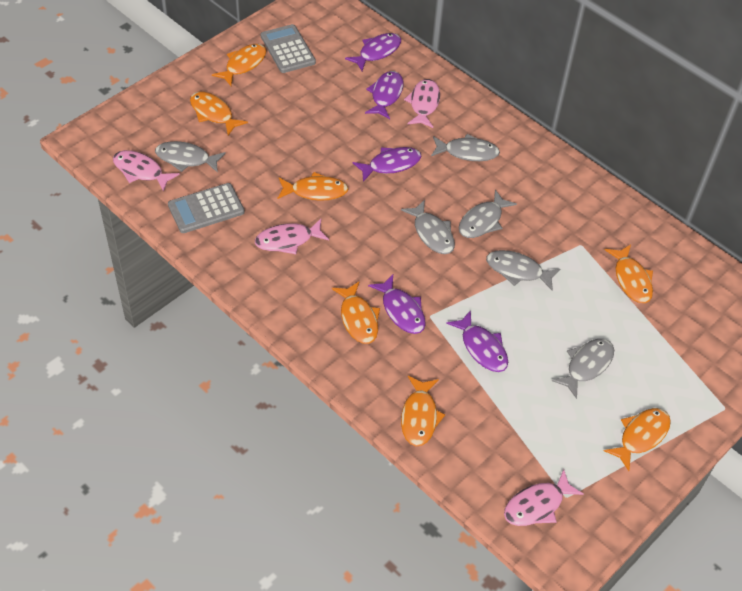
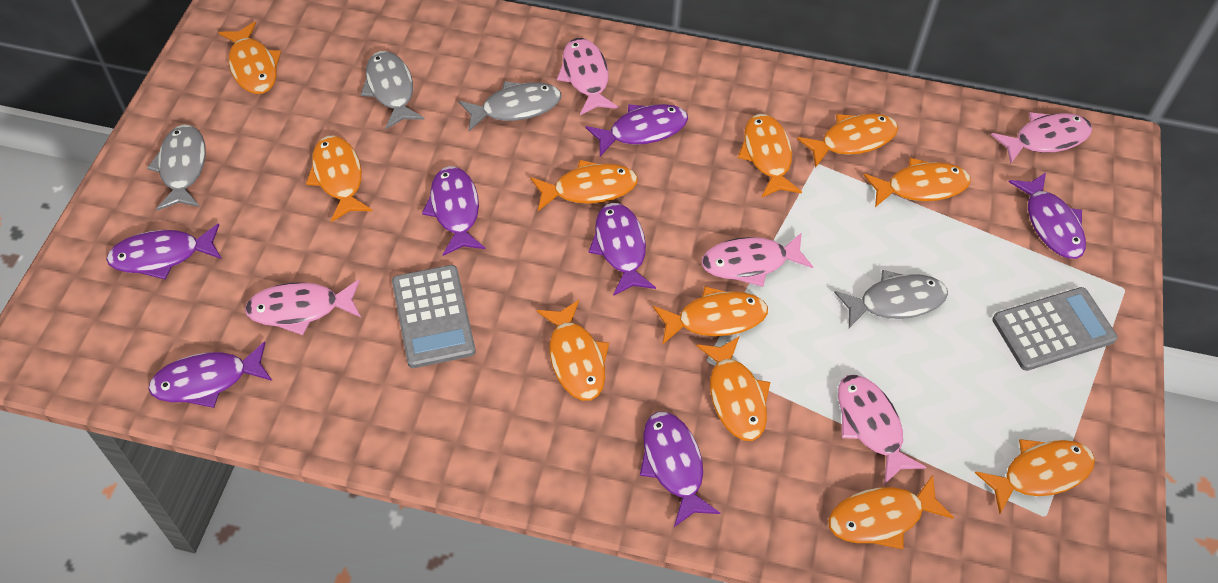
grey fish: [155,141,226,173] [401,200,455,254] [431,134,500,161] [459,190,517,238] [486,250,560,291] [552,339,614,399] = 6 -> [147,125,206,210] [361,51,425,129] [459,81,561,131] [834,270,948,328] = 4
orange fish: [190,92,248,135] [212,44,266,86] [278,172,348,201] [332,281,380,344] [401,376,445,446] [604,408,671,471] [605,245,653,303] = 7 -> [218,22,281,94] [306,136,373,222] [531,160,638,211] [537,300,609,401] [653,286,768,344] [696,336,770,441] [738,114,802,198] [797,114,898,168] [828,475,954,549] [863,158,971,207] [975,439,1095,514] = 11
pink fish: [113,150,180,192] [255,219,329,254] [404,79,440,128] [504,469,584,526] = 4 -> [245,280,361,335] [557,38,618,115] [701,232,813,287] [838,375,926,485] [991,112,1092,164] = 5
purple fish: [345,33,401,71] [353,147,422,182] [365,71,403,119] [368,275,426,334] [446,310,508,372] = 5 -> [106,223,222,280] [148,341,272,408] [422,166,485,256] [586,104,688,156] [588,203,656,296] [640,412,720,527] [1009,173,1086,259] = 7

